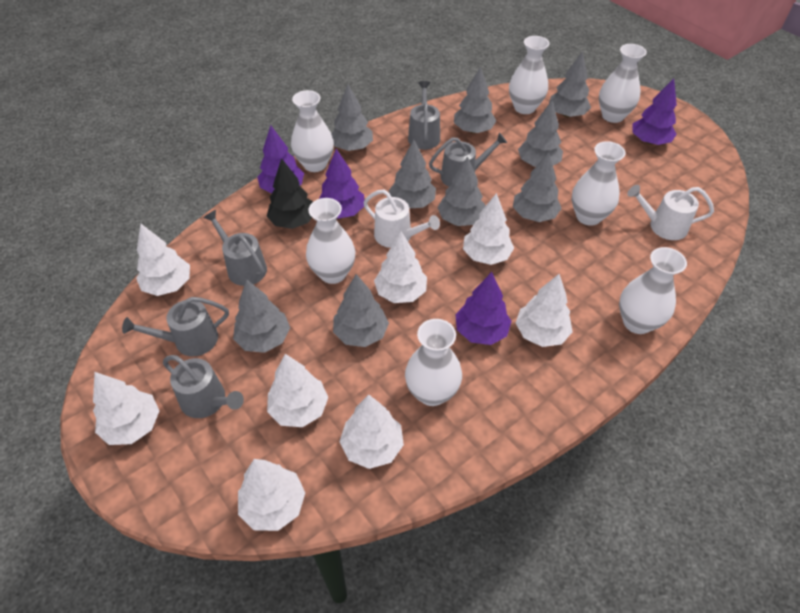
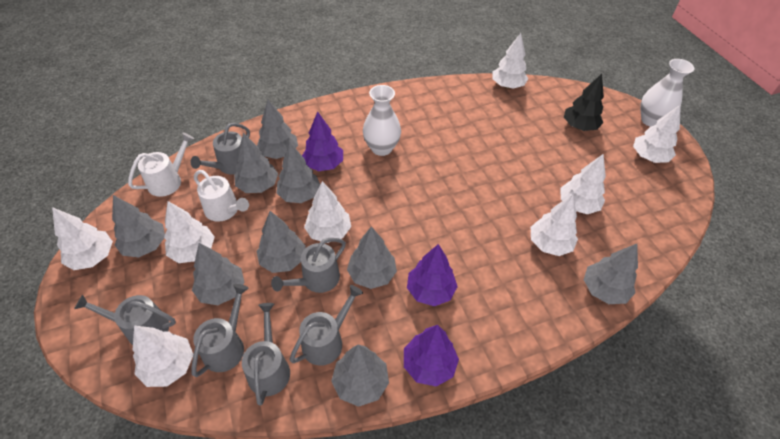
grey watering can: [122,297,229,356] [163,355,244,418] [203,210,267,286] [408,81,440,150] [429,133,507,187] = 5 -> [74,295,176,345] [190,123,250,174] [191,284,249,377] [242,303,290,406] [271,238,346,293] [289,285,363,366] = 6
purple tree: [257,125,304,193] [319,149,364,219] [455,272,511,345] [632,78,677,145] = 4 -> [302,111,343,171] [404,325,459,387] [407,244,458,306] = 3
white vase: [291,90,334,172] [306,198,355,284] [405,319,462,406] [509,36,550,114] [572,141,626,226] [599,44,647,123] [619,247,687,334] = 7 -> [363,85,401,156] [640,59,695,127] = 2

